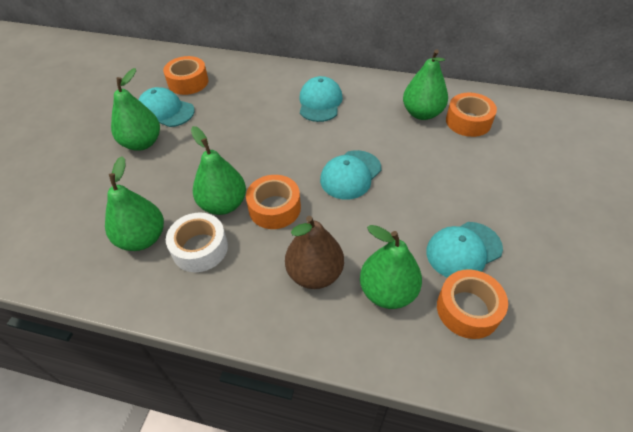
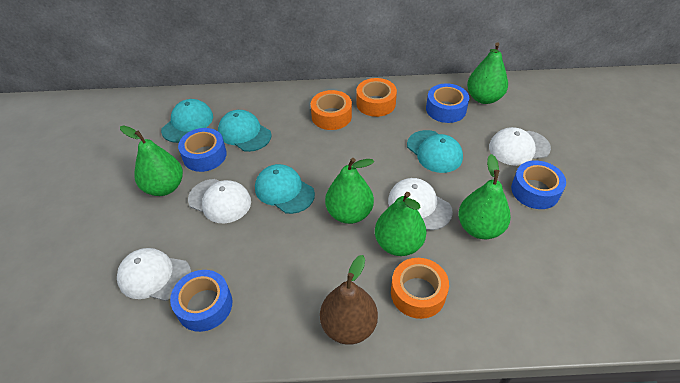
blue tape: none = 0 -> [170,270,232,332] [178,128,227,172] [426,83,469,123] [511,160,566,209] = 4
orange tape: [163,56,208,95] [246,175,301,229] [437,269,508,339] [446,93,497,137] = 4 -> [311,90,352,130] [356,78,397,117] [391,258,449,319] = 3
white cap: none = 0 -> [117,248,191,301] [188,179,251,223] [388,178,453,230] [489,127,551,166] = 4
white tape: [166,213,228,272] = 1 -> none = 0

